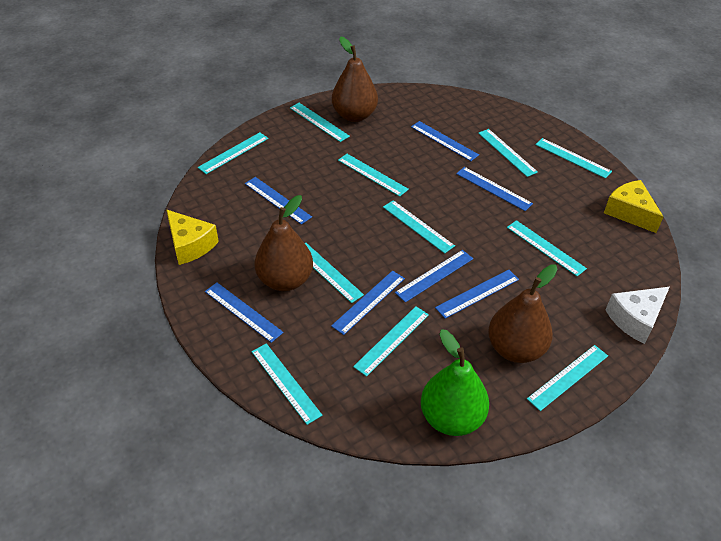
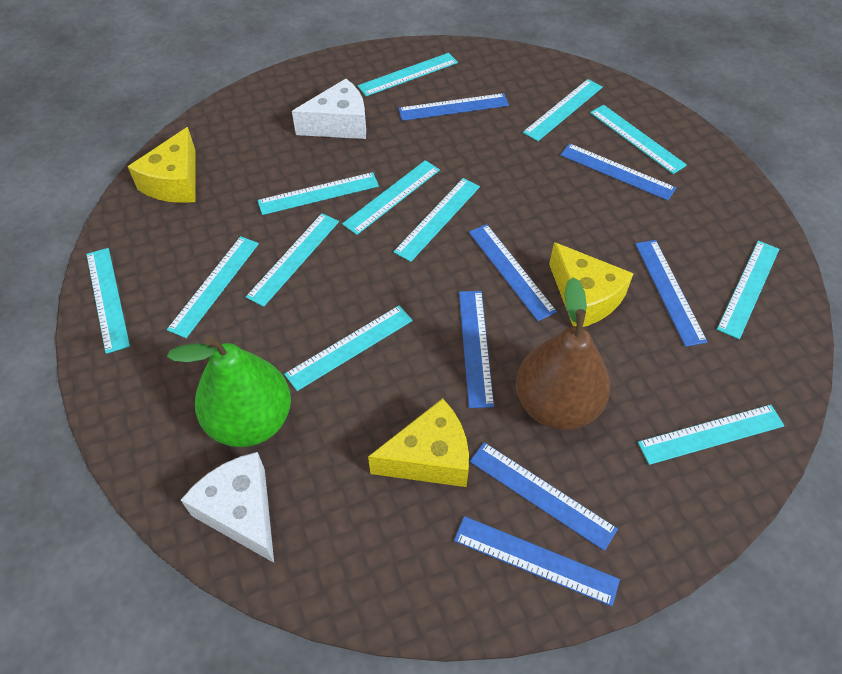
brown pear: [255,195,313,291] [332,36,378,122] [488,264,558,363] = 3 -> [516,277,610,430] = 1
turquoise ruler: [198,132,268,174] [252,343,322,425] [290,103,350,142] [305,242,364,303] [338,154,409,197] [353,306,429,377] [383,200,455,254] [478,129,538,177] [507,220,587,276] [527,345,608,411] [535,138,612,179] = 11 -> [86,248,130,354] [167,236,259,338] [246,213,339,307] [258,172,379,215] [284,306,413,391] [342,160,440,235] [358,53,458,96] [393,178,480,262] [523,79,603,141] [590,105,687,174] [638,405,784,465] [717,241,779,339] = 12
white cheese: [606,287,669,344] = 1 -> [181,452,274,563] [292,79,366,139] = 2
yellow cheese: [166,210,219,265] [604,180,664,233] = 2 -> [128,127,196,203] [368,398,469,487] [549,242,634,327] = 3

